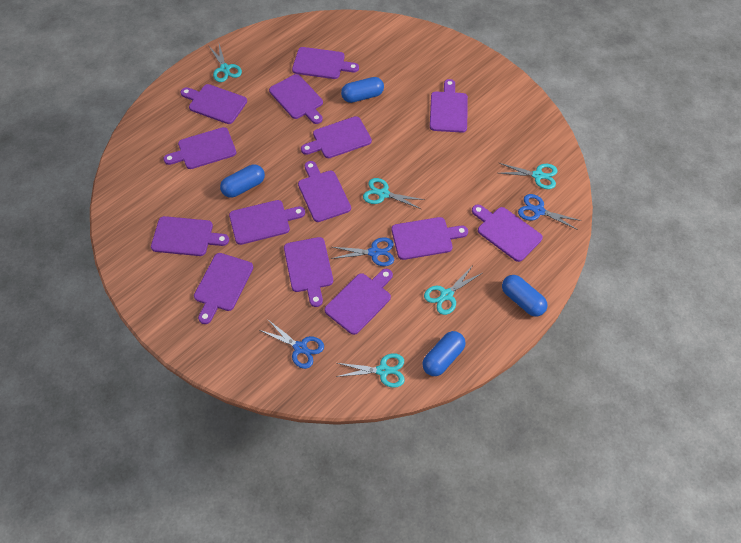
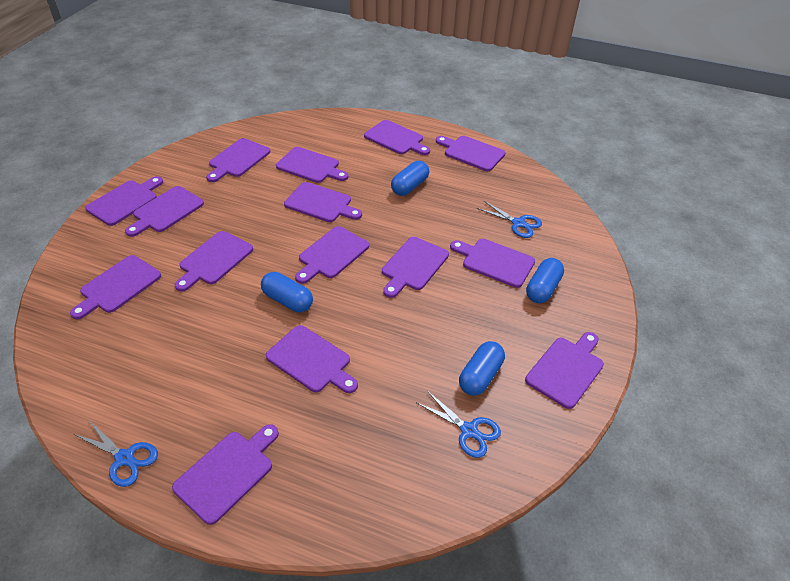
purple cutting board: [151,216,229,256] [163,127,236,169] [180,84,247,124] [194,253,253,324] [229,200,305,245] [269,74,323,124] [284,237,333,307] [292,47,359,79] [298,161,351,222] [301,116,372,158] [324,269,393,335] [392,217,468,260] [430,79,468,133] [472,204,543,262] = 14 -> [70,255,161,319] [85,176,163,226] [125,186,204,237] [172,424,279,525] [174,231,253,292] [206,138,270,182] [266,325,358,393] [276,147,348,183] [284,182,362,222] [295,226,369,284] [364,120,430,155] [382,237,449,298] [436,136,505,171] [450,239,535,288] [525,332,604,409] = 15
turquoise scissors: [209,44,242,82] [336,353,405,388] [363,178,425,209] [424,265,482,315] [499,163,557,189] = 5 -> none = 0

